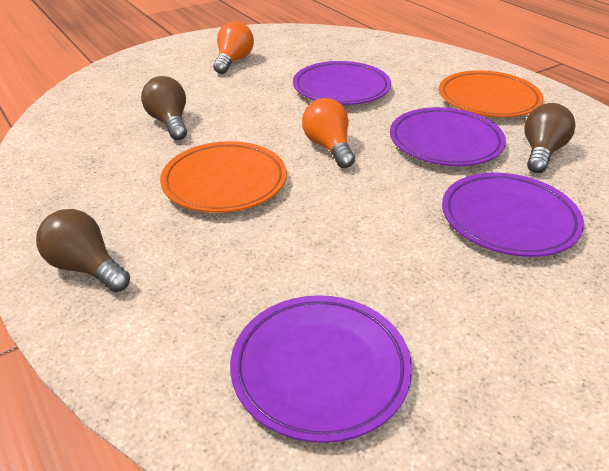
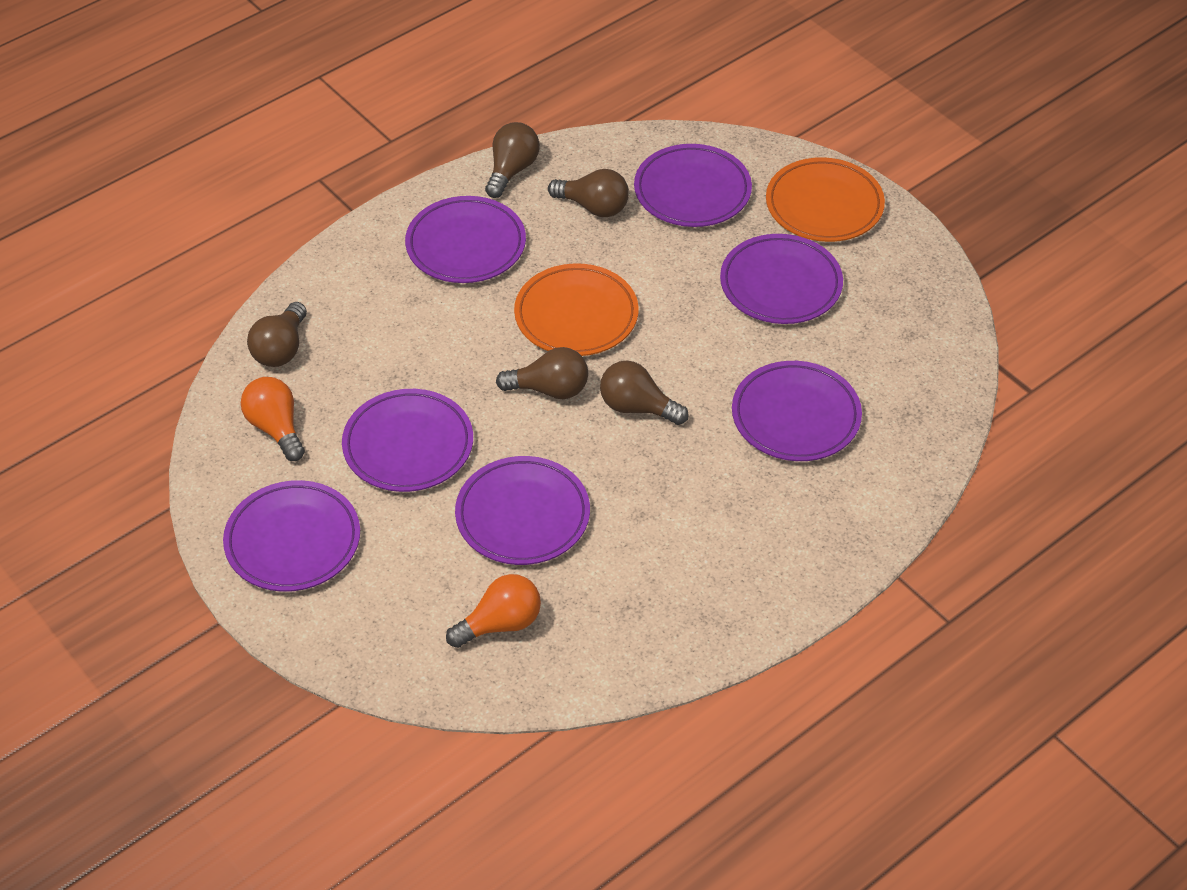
brown light bulb: [36,209,130,292] [141,76,187,140] [524,103,575,173] = 3 -> [247,302,307,367] [485,122,540,198] [496,347,588,399] [548,169,629,217] [600,361,689,425] = 5
purple plate: [230,295,412,443] [293,61,391,105] [390,107,506,166] [442,173,584,257] = 4 -> [223,480,360,592] [342,389,473,492] [405,196,526,283] [455,456,590,565] [634,144,752,227] [720,234,843,324] [732,361,862,461] = 7

